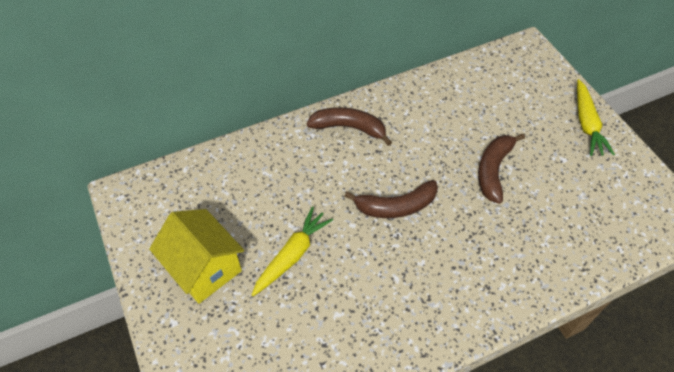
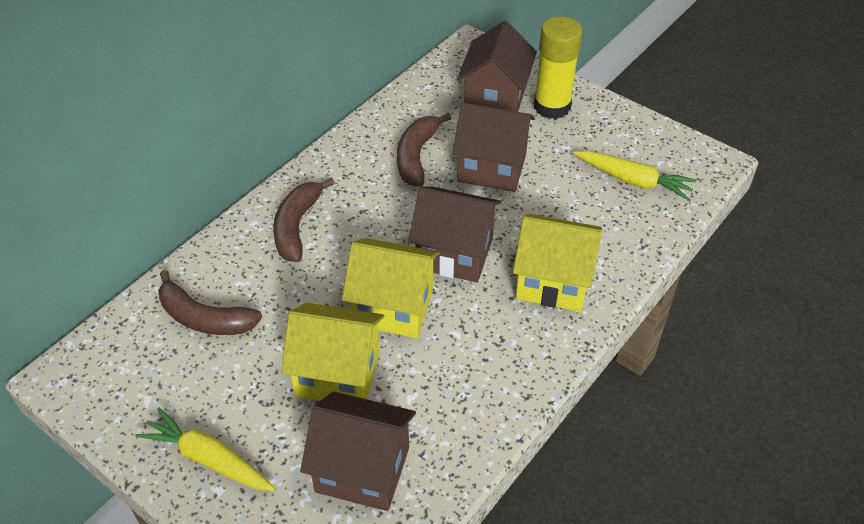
brown house: none = 0 -> [300,391,416,511] [408,186,501,282] [452,103,535,192] [457,21,537,112] = 4
yellow glue stick: none = 0 -> [534,16,583,119] = 1
yellow house: [149,209,244,304] = 1 -> [281,303,384,401] [342,238,440,338] [513,214,602,312] = 3

